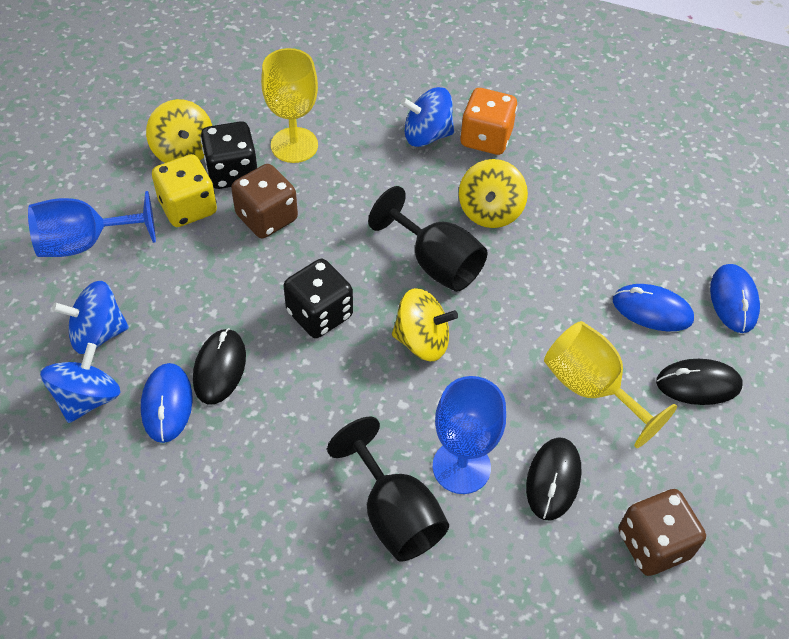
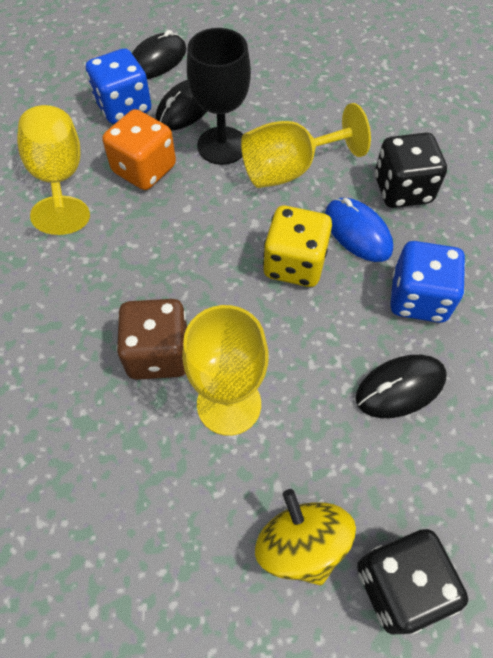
black goblet: [327,417,449,561] [368,186,487,292] = 2 -> [187,28,251,165] = 1
blue dice: none = 0 -> [86,48,151,124] [390,241,465,323] = 2
blue goblet: [28,191,156,257] [433,376,506,494] = 2 -> none = 0
blue mouse: [141,363,192,443] [613,284,694,331] [710,264,760,333] = 3 -> [325,198,393,262] = 1
blue spinning top: [40,343,120,423] [52,281,129,354] [401,87,454,147] = 3 -> none = 0
brown dice: [231,164,298,238] [619,489,706,576] = 2 -> [116,299,187,380] = 1
yellow goblet: [261,48,318,163] [544,321,677,448] = 2 -> [17,105,90,235] [182,305,268,436] [241,103,371,188] = 3
yellow spinning top: [146,99,212,163] [392,288,458,361] [459,159,528,228] = 3 -> [255,489,356,585] = 1

